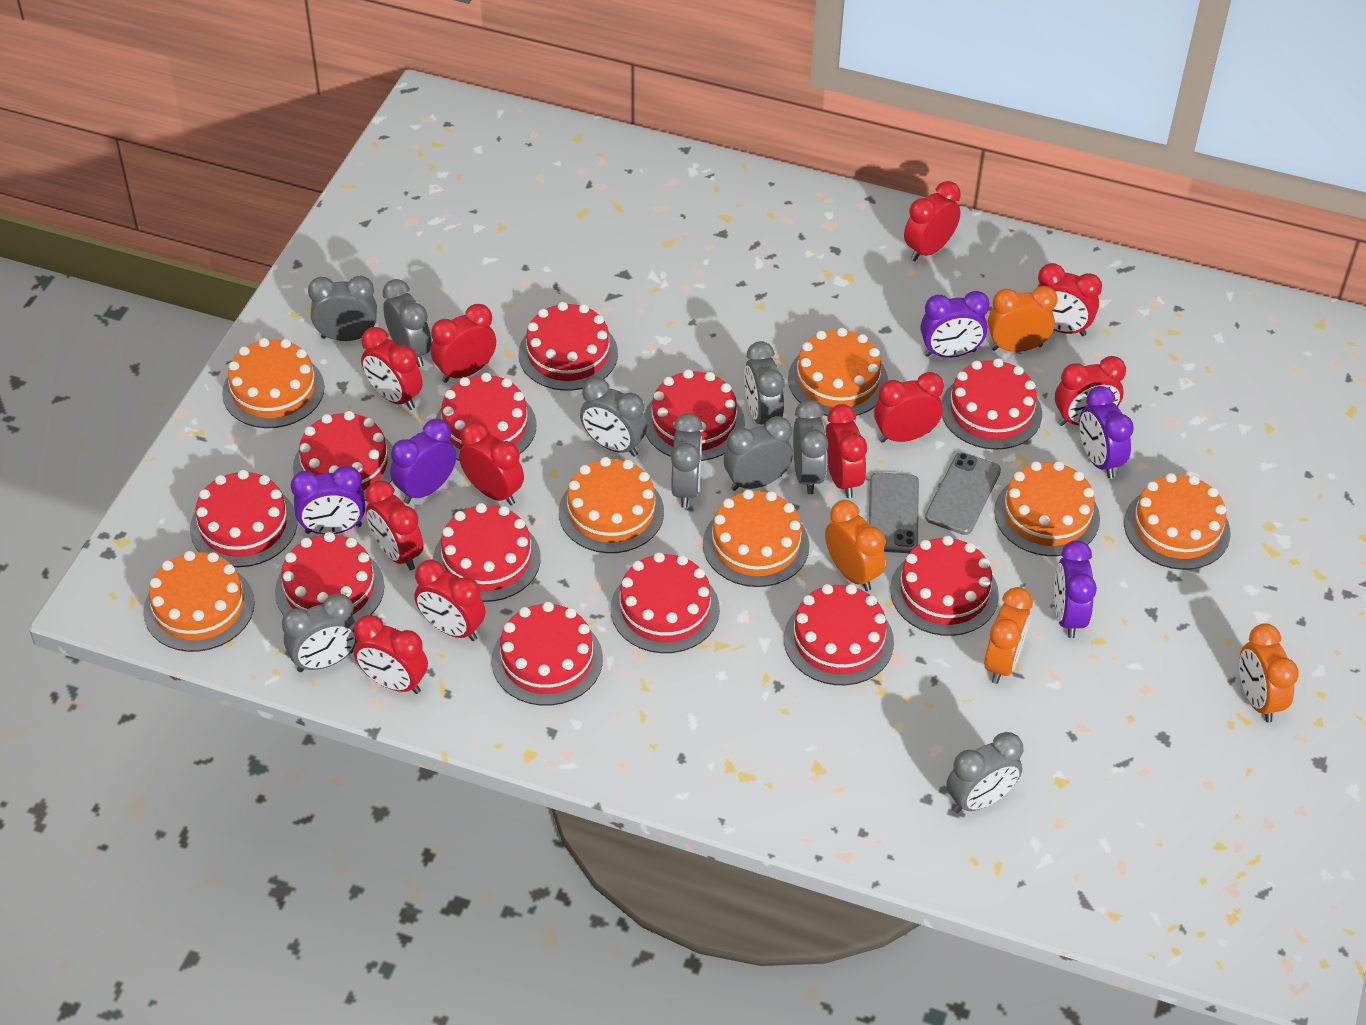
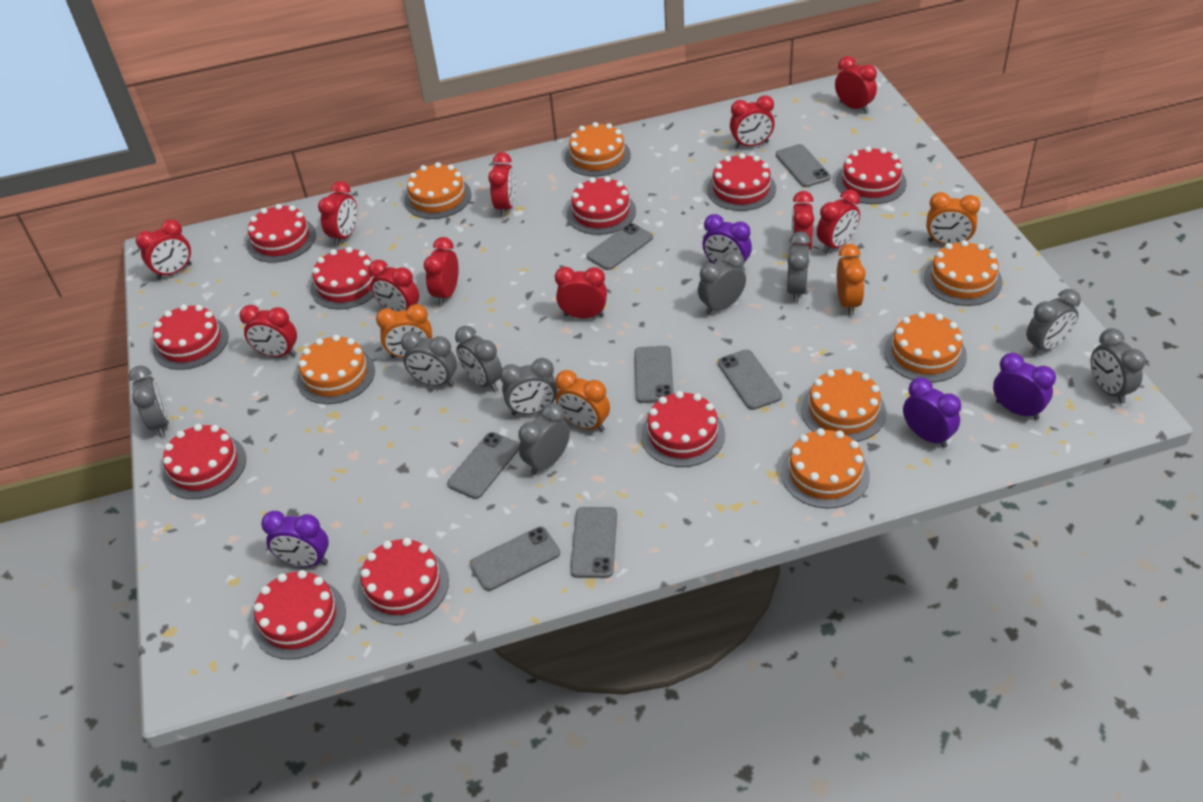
grey phone: [869,472,919,553] [925,452,1001,535] = 2 -> [447,432,519,499] [470,527,560,591] [570,507,617,578] [587,223,653,270] [634,346,674,403] [718,349,782,410] [776,144,831,187] = 7
purple clock: [291,466,365,535] [390,419,456,504] [921,291,990,358] [1054,540,1097,638] [1079,386,1134,478] = 5 -> [261,511,329,567] [702,214,752,271] [903,377,961,448] [993,353,1056,420] = 4
red cake: [190,470,297,567] [275,532,385,622] [293,411,393,501] [433,503,541,602] [436,373,537,461] [492,602,603,706] [519,302,618,391] [611,552,720,653] [644,370,745,461] [784,584,894,685] [890,536,999,636] [941,358,1042,450] = 12 -> [153,304,229,370] [162,424,246,499] [247,204,316,263] [252,570,346,660] [311,247,374,309] [357,538,449,625] [567,176,636,235] [641,391,725,467] [707,153,776,211] [836,146,907,204] = 10

